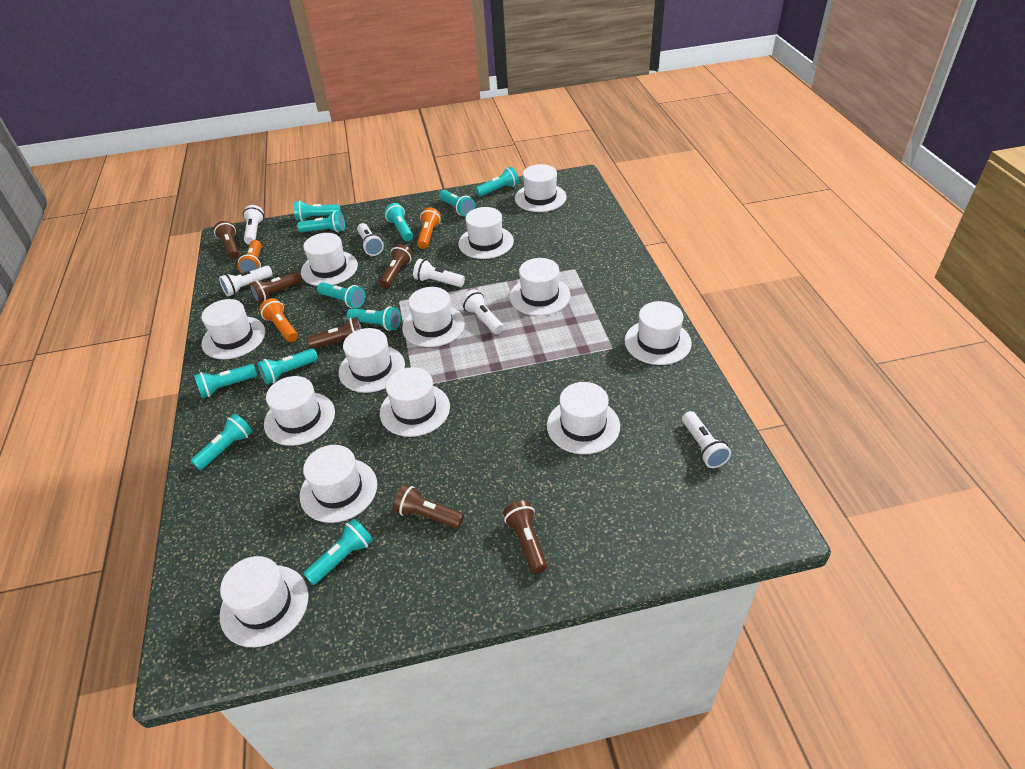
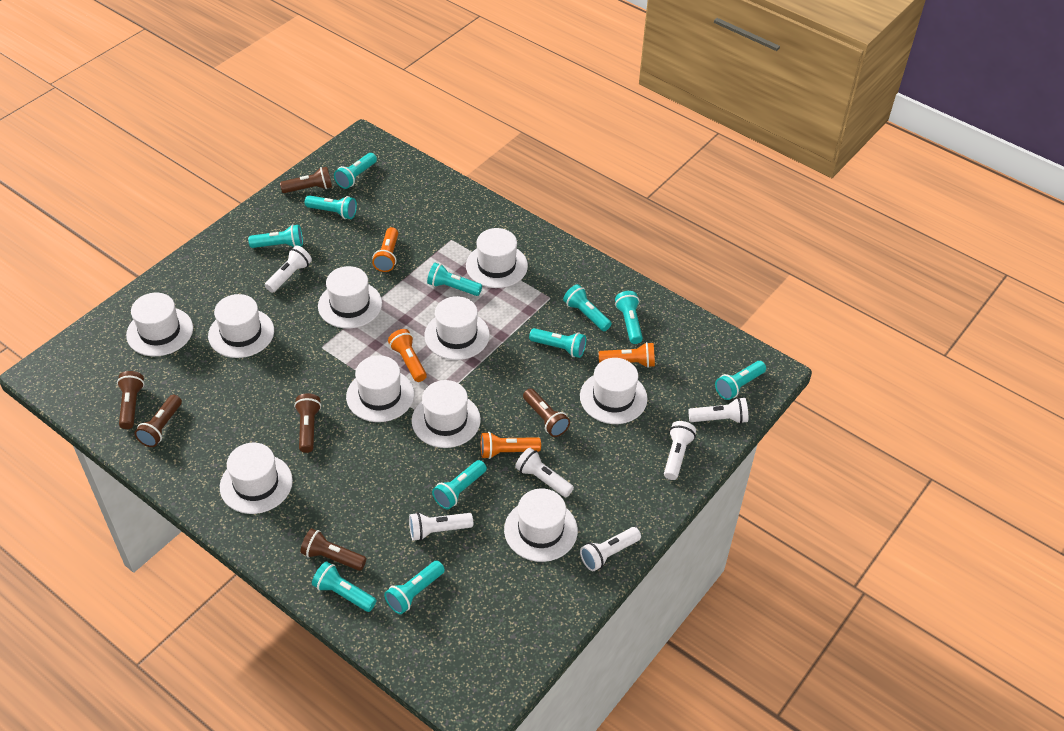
orange flashlight: [238,240,262,273] [259,298,298,342] [417,207,441,249] = 3 -> [372,227,398,272] [388,329,427,382] [481,432,541,459] [599,342,655,368] = 4
white hat: [201,299,265,359] [220,556,309,647] [264,376,335,446] [300,445,377,523] [301,233,358,286] [339,328,405,393] [380,367,450,437] [402,287,465,347] [458,207,514,259] [510,258,570,316] [515,164,567,212] [547,382,620,454] [625,301,692,365] = 13 -> [126,293,193,356] [208,294,274,358] [220,443,293,514] [318,266,382,329] [346,355,414,422] [412,380,481,448] [425,296,490,360] [466,228,528,288] [504,488,578,562] [580,358,648,424] = 10

